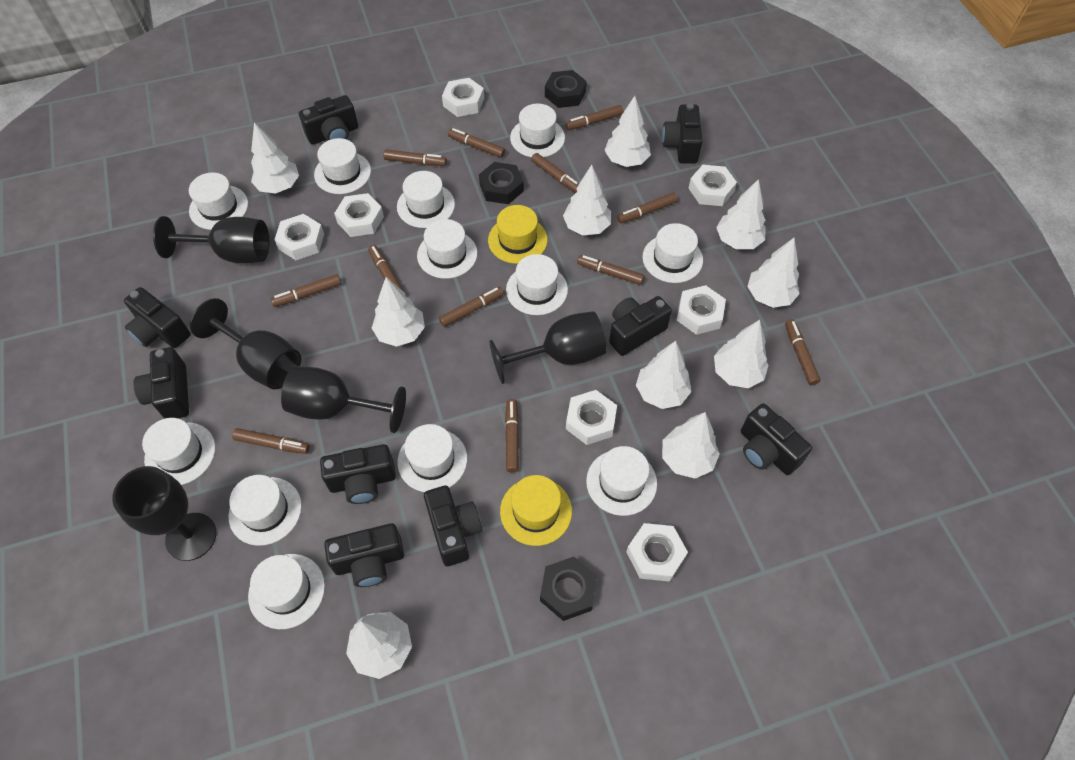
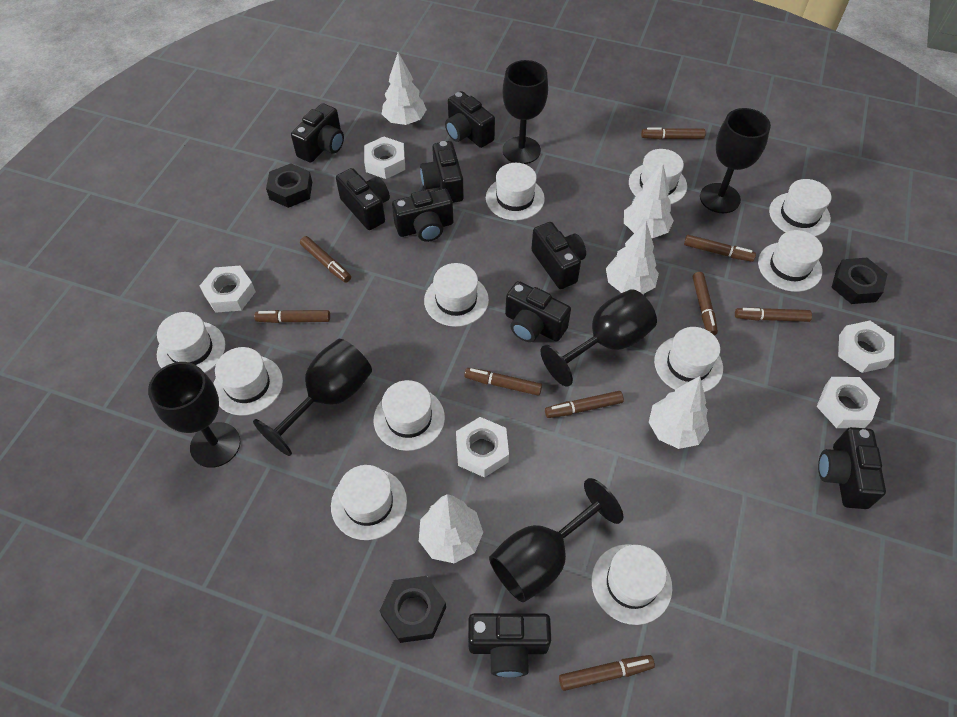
black goblet: [112,466,217,561] [153,216,269,263] [190,298,301,389] [281,366,406,433] [489,311,607,384] = 5 -> [148,362,240,468] [253,339,372,456] [489,478,623,603] [503,60,548,164] [540,289,657,387] [700,108,771,213] = 6
brown marker: [232,428,310,454] [271,274,341,307] [368,245,405,293] [383,150,447,166] [439,287,504,327] [448,128,506,158] [505,399,519,473] [531,153,579,193] [566,105,624,130] [577,255,644,285] [617,192,678,224] [785,319,820,385] = 12 -> [254,310,330,323] [300,236,351,283] [464,368,542,396] [545,391,624,418] [559,655,655,691] [641,128,706,139] [684,235,756,262] [693,272,718,335] [735,308,812,322] = 9
white hat: [142,418,215,485] [189,173,248,230] [228,475,302,546] [248,554,325,629] [314,138,371,194] [397,171,455,228] [398,424,467,492] [417,219,477,279] [506,254,568,315] [510,104,565,157] [586,446,657,516] [642,223,703,283] = 12 -> [157,312,225,373] [213,347,283,416] [331,465,407,540] [374,380,445,451] [424,263,489,327] [486,163,545,220] [592,544,672,625] [629,149,687,204] [654,327,723,392] [758,230,823,292] [769,179,831,236] = 11
white nut: [274,214,324,260] [334,193,384,237] [442,78,484,117] [566,390,617,445] [626,523,688,582] [677,285,726,335] [689,165,737,206] = 7 -> [200,266,256,313] [364,137,405,179] [456,417,509,478] [817,377,880,428] [838,321,894,373] = 5
white tree: [251,122,299,194] [346,612,412,679] [372,277,425,347] [563,165,611,235] [604,96,651,167] [636,341,691,409] [662,412,720,479] [714,320,769,388] [716,179,766,249] [747,238,800,308] = 10 -> [382,52,427,125] [419,494,483,563] [606,221,659,294] [624,164,674,238] [649,376,709,449] = 5
yellow hat: [488,205,548,264] [500,475,572,546] = 2 -> none = 0

